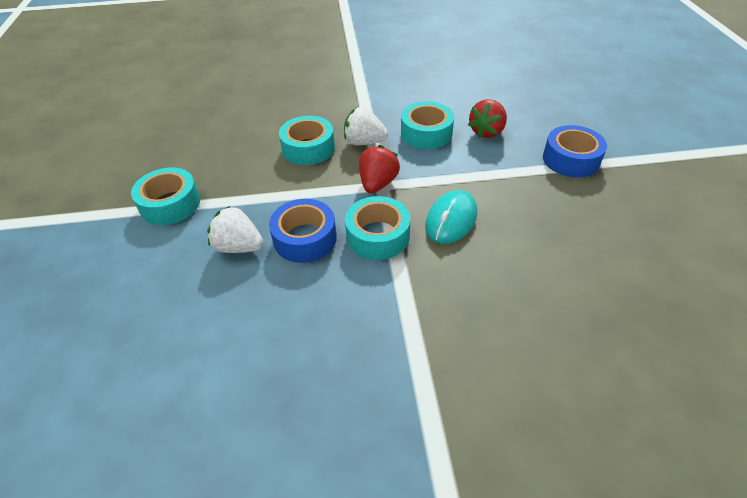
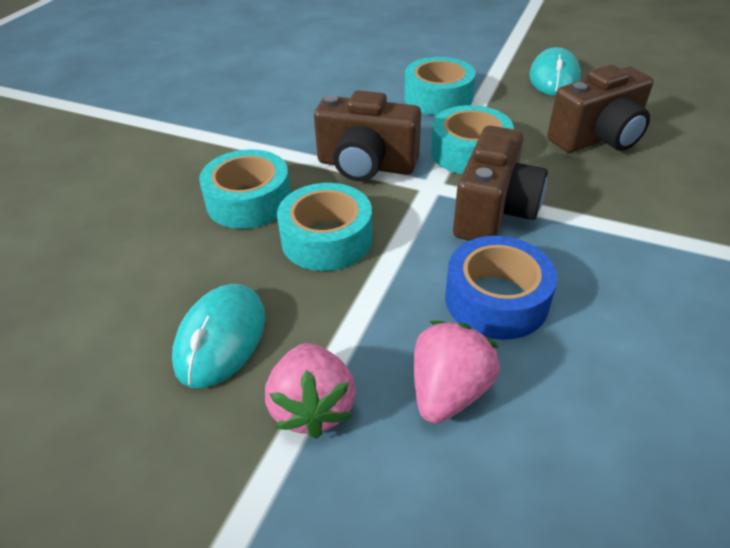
blue tape: [269,199,337,263] [543,125,607,178] = 2 -> [445,236,557,340] = 1
brown camera: none = 0 -> [314,90,421,181] [453,125,548,241] [547,64,654,153] = 3
pink strawberry: none = 0 -> [265,343,356,439] [414,321,500,424] = 2
red strawberry: [359,145,400,194] [468,99,507,138] = 2 -> none = 0
turquoise mouse: [425,190,477,244] = 1 -> [172,284,265,388] [529,47,581,96] = 2
white strawberry: [207,206,263,253] [344,107,388,146] = 2 -> none = 0

